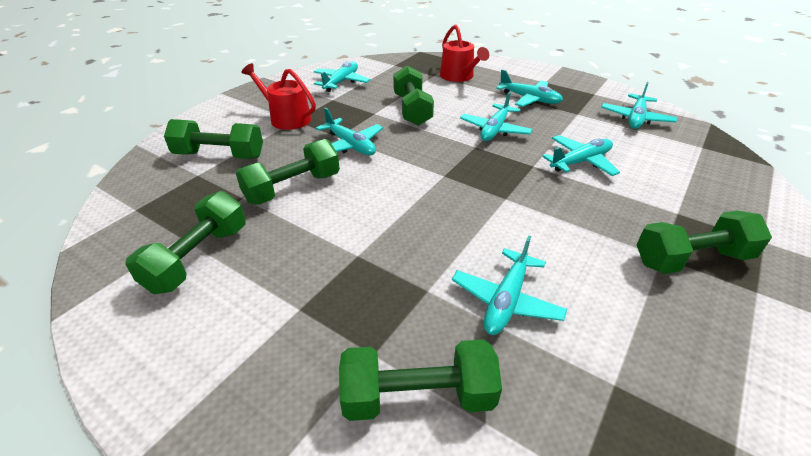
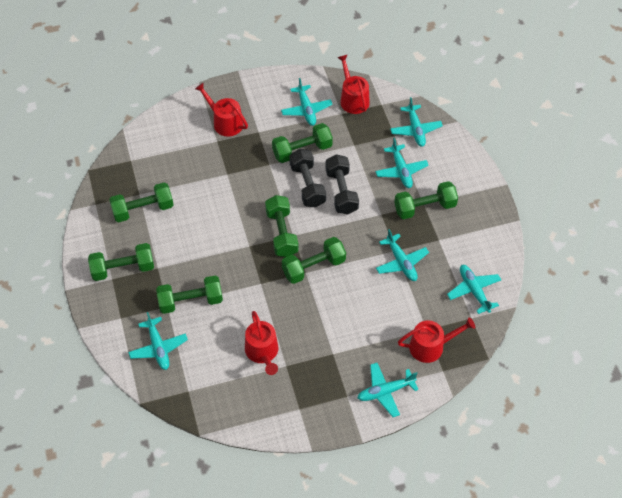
black dumbbell: none = 0 -> [289,149,326,207] [325,154,359,215] = 2
green dumbbell: [125,191,245,294] [164,119,263,159] [236,139,340,205] [339,339,502,421] [393,66,434,126] [637,211,772,274] = 6 -> [88,243,154,281] [109,182,173,222] [156,276,223,314] [265,195,299,257] [272,123,333,163] [282,237,346,284] [394,181,458,219] = 7
red watering can: [241,63,316,130] [440,25,489,82] = 2 -> [195,83,248,137] [245,311,279,375] [337,54,370,114] [398,317,475,363] = 4

